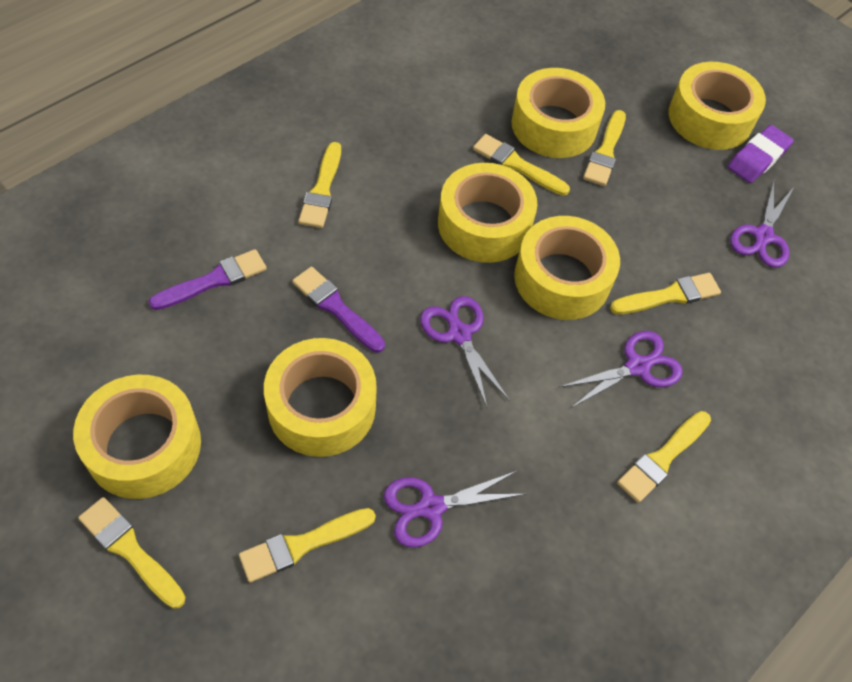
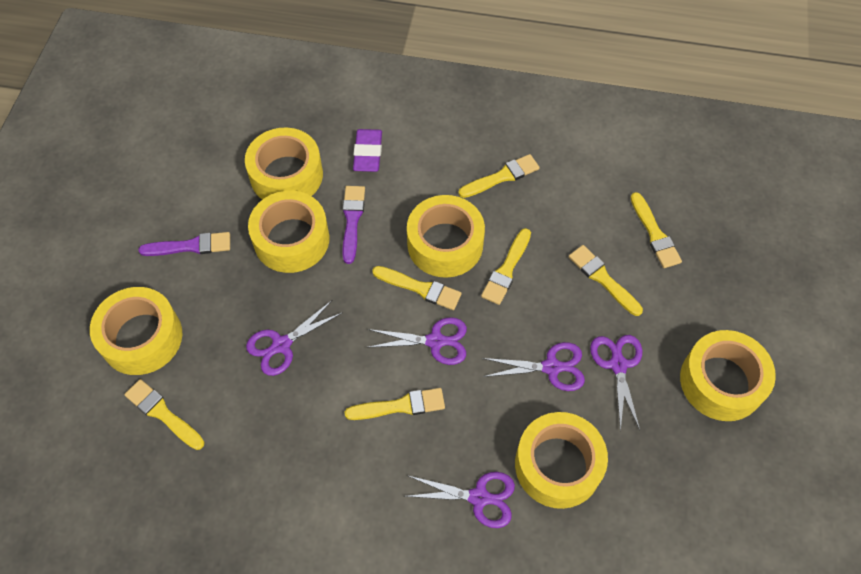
purple scissors: [384,471,526,548] [420,296,509,407] [558,331,683,408] [730,180,795,268] = 4 -> [246,300,343,376] [367,317,467,365] [405,472,515,528] [482,342,585,391] [590,335,642,431] = 5

